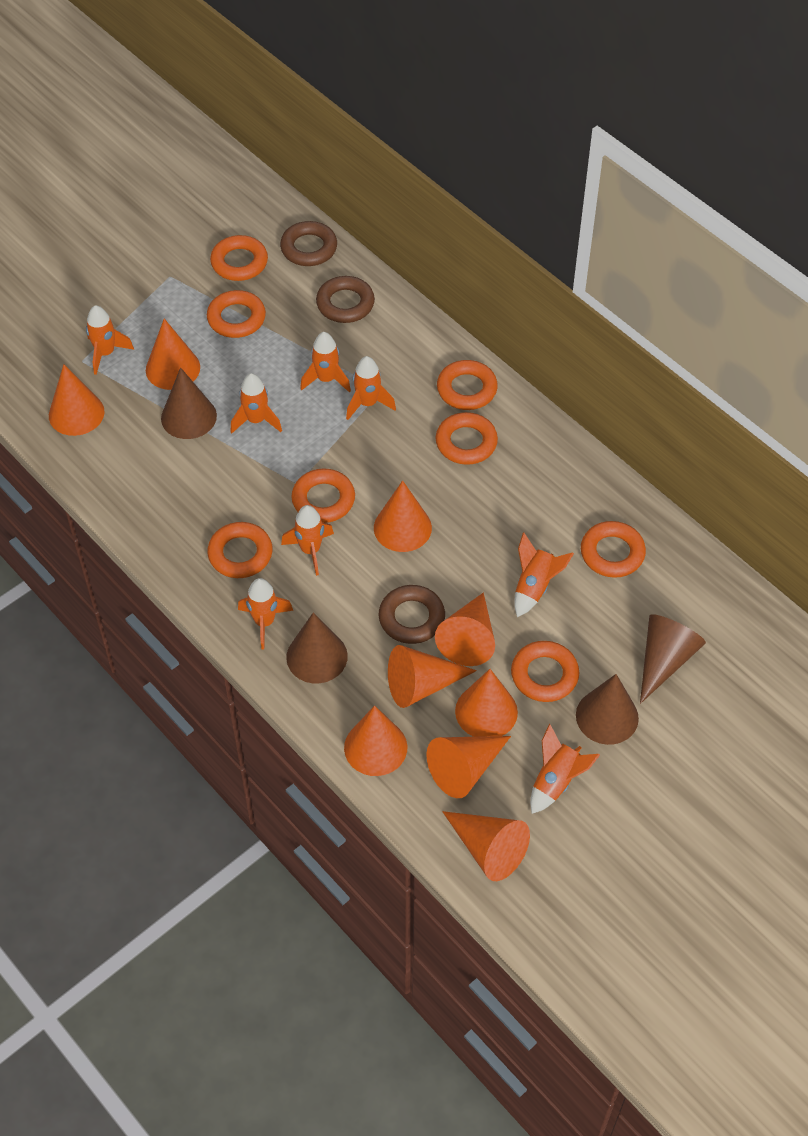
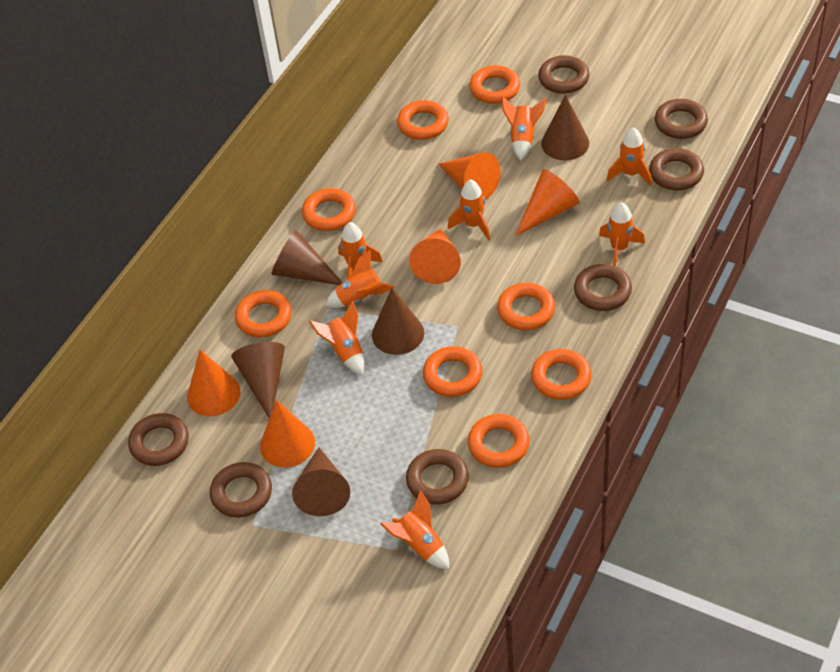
brown cone: [161,368,217,439] [286,612,348,683] [576,674,639,745] [640,614,706,704] = 4 -> [231,342,285,418] [272,230,343,285] [292,448,350,516] [372,288,424,355] [541,95,589,160] = 5
brown ring: [280,221,337,266] [316,276,375,323] [379,585,445,644] = 3 -> [128,413,189,466] [210,462,272,518] [406,449,469,505] [538,55,589,94] [574,264,632,311] [649,148,704,191] [655,99,708,139] = 7
orange cone: [49,364,105,436] [146,319,200,390] [344,705,407,776] [374,480,432,552] [388,645,477,708] [427,736,511,798] [435,593,495,666] [442,811,530,881] [455,669,518,737] = 9 -> [187,349,241,416] [260,400,315,468] [409,229,461,284] [438,152,501,200] [515,169,580,236] = 5

